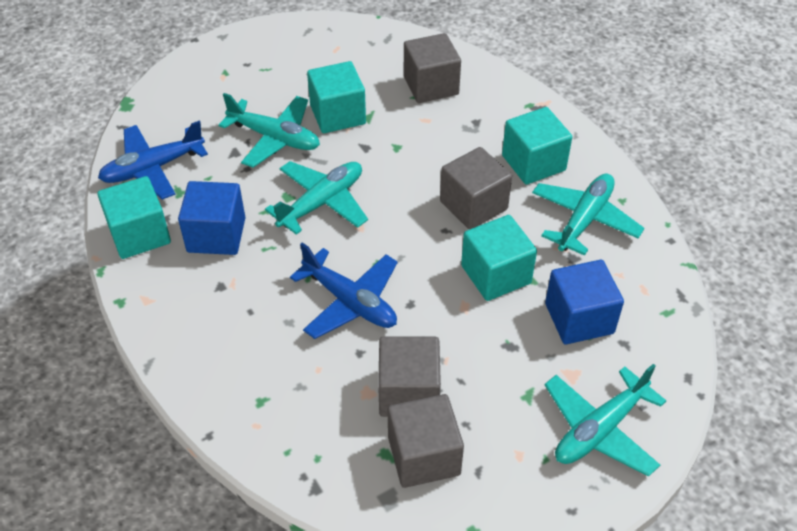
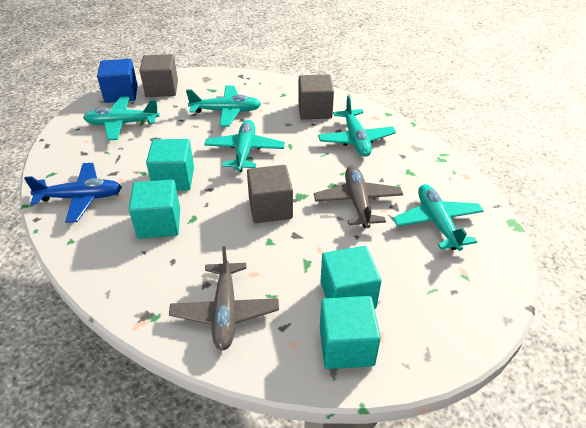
blue cube: [178,181,245,255] [545,260,624,344] = 2 -> [97,59,138,103] = 1
blue plane: [98,121,208,200] [290,243,398,339] = 2 -> [24,163,122,223] = 1
grey cube: [378,336,441,417] [388,394,464,488] [404,33,461,103] [440,147,512,230] = 4 -> [140,54,178,97] [247,165,293,223] [298,75,334,119] = 3
grey plane: none = 0 -> [169,246,279,351] [314,165,403,228] = 2
turquoise plane: [219,93,320,168] [265,161,368,235] [532,173,644,256] [545,364,666,476] = 4 -> [83,97,160,140] [186,85,261,127] [204,120,285,172] [318,96,396,157] [393,184,484,251] = 5

